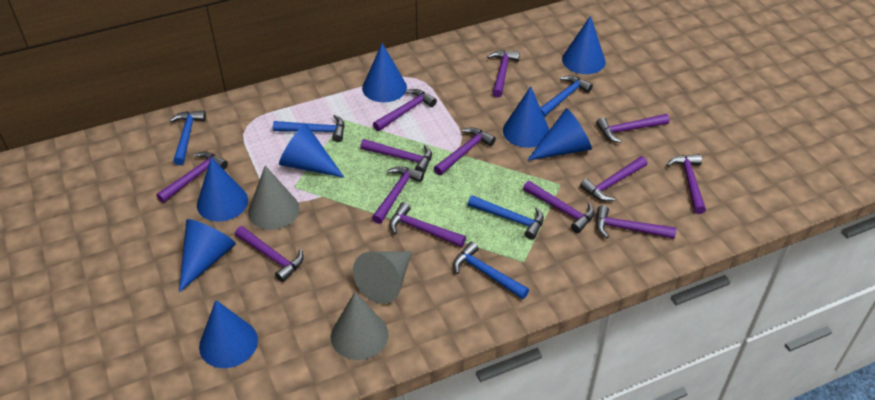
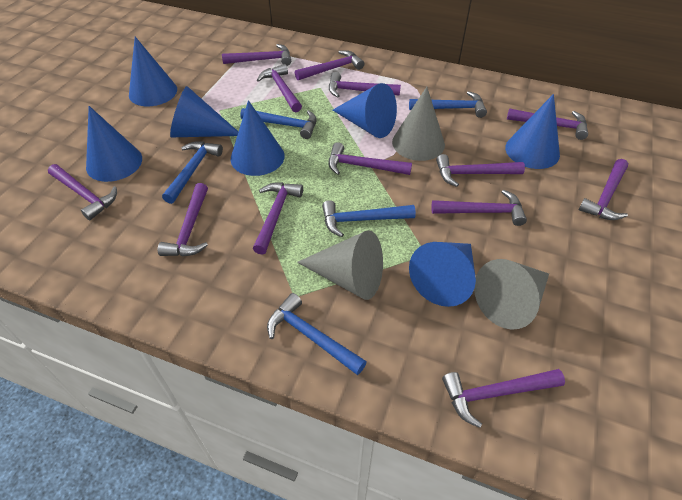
blue cone: [179,219,236,293] [197,158,248,222] [199,300,258,368] [279,124,344,178] [362,43,407,102] [503,86,549,148] [527,108,592,161] [562,16,606,74] = 8 -> [86,106,142,182] [129,37,177,106] [170,86,238,137] [231,100,285,176] [333,83,397,138] [409,242,476,307] [505,94,560,169] = 7

